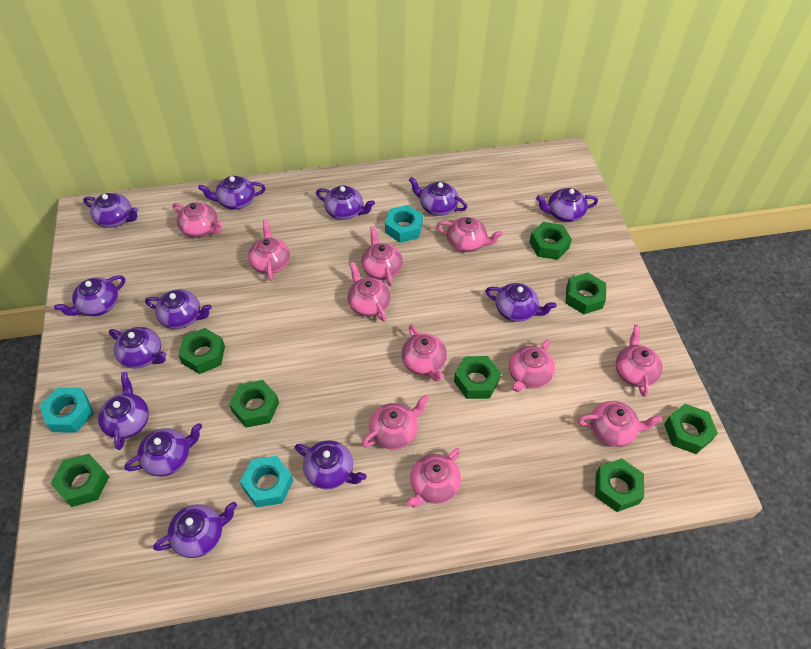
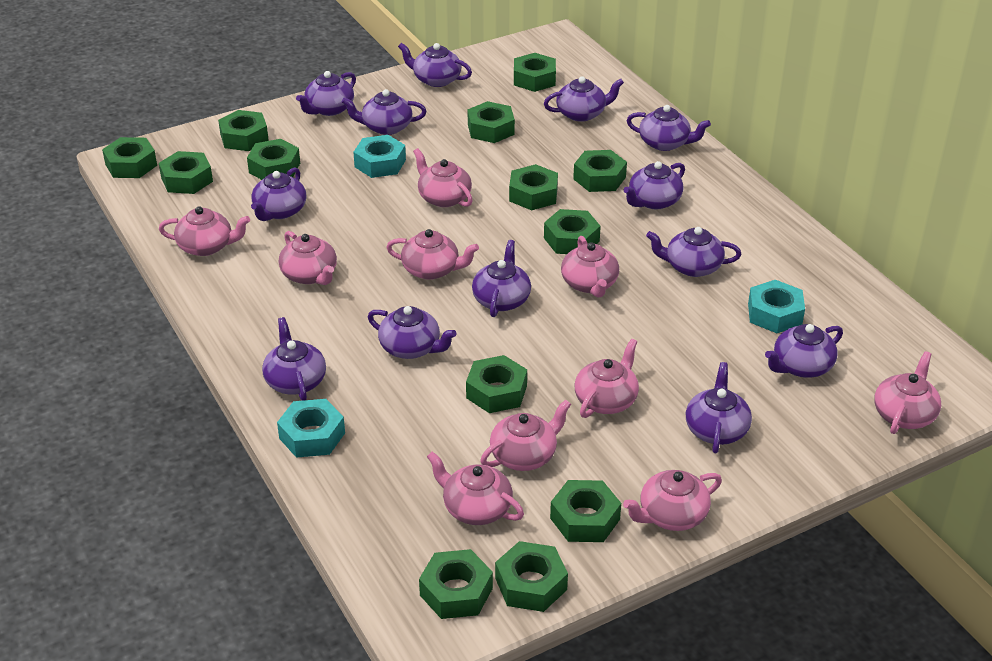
green nut: [50,454,109,507] [178,328,225,374] [229,380,279,428] [454,356,501,399] [529,222,572,260] [566,272,606,314] [595,458,644,512] [664,404,718,454] = 8 -> [102,137,157,178] [159,151,213,194] [218,110,269,151] [247,139,300,180] [419,549,493,619] [466,355,527,413] [468,101,515,143] [495,541,568,612] [509,164,558,210] [514,53,556,92] [544,209,601,254] [550,480,621,542] [573,150,627,192] = 13
pink teapot: [173,202,223,237] [248,220,290,281] [347,262,391,321] [361,226,403,286] [362,395,429,450] [401,325,447,381] [406,448,461,507] [437,217,503,252] [509,339,555,392] [578,401,662,447] [616,325,663,397] = 11 -> [159,206,250,256] [279,231,337,285] [386,229,479,280] [413,148,473,207] [427,451,524,525] [480,400,571,471] [561,236,619,298] [575,339,639,418] [623,470,722,531] [874,351,941,434] = 10

